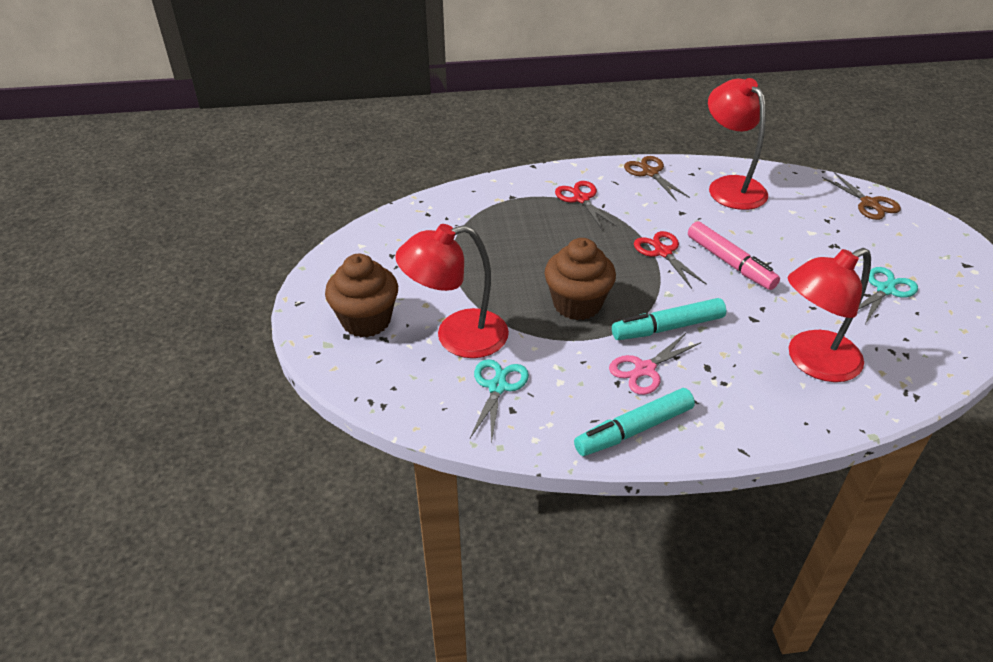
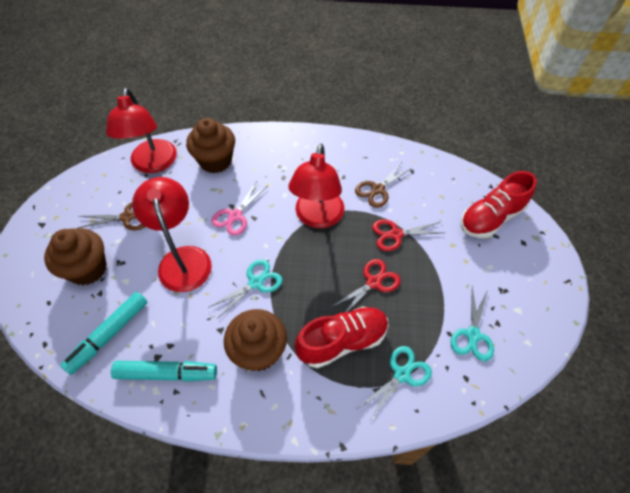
brown cupcake: [325,254,398,337] [544,238,616,320] = 2 -> [44,228,107,285] [186,118,235,173] [224,309,287,371] = 3
pink marker: [688,221,780,290] = 1 -> none = 0
red shoe: none = 0 -> [295,306,389,368] [461,171,537,238] = 2
turquoise scissors: [470,359,529,444] [858,267,918,324] = 2 -> [208,259,283,319] [356,346,432,420] [451,287,494,361] = 3

